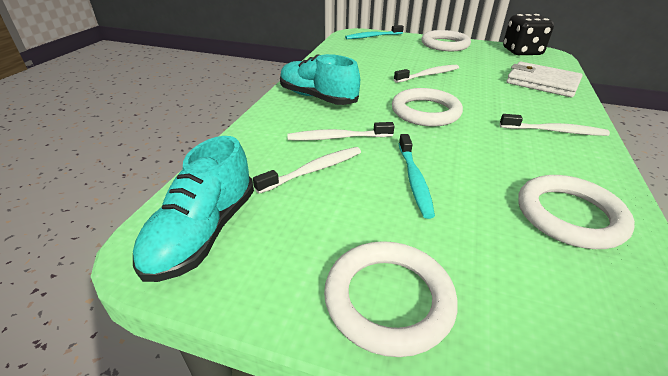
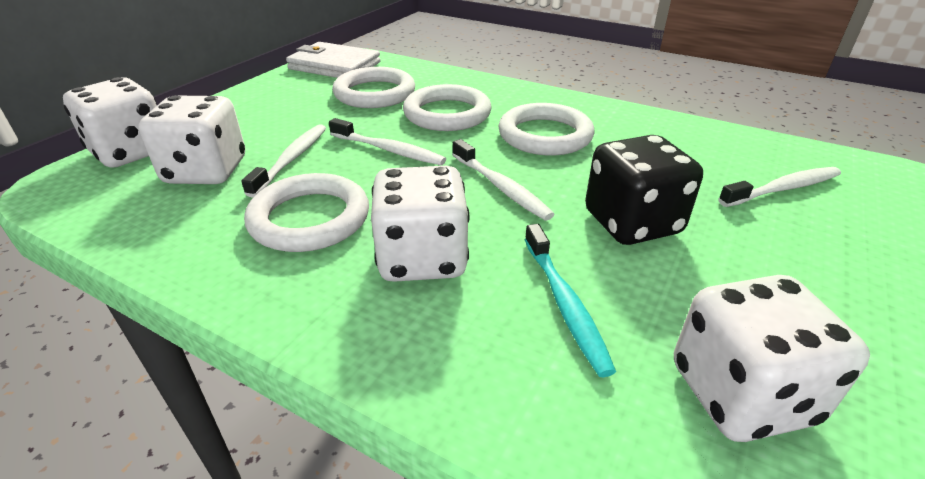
turquoise shoe: [133,136,254,282] [280,54,360,105] = 2 -> none = 0
turquoise toothbrush: [345,25,404,39] [399,134,435,219] = 2 -> [525,224,616,377] = 1
white dice: none = 0 -> [63,77,157,168] [138,95,245,184] [371,166,469,282] [674,275,870,442] = 4

